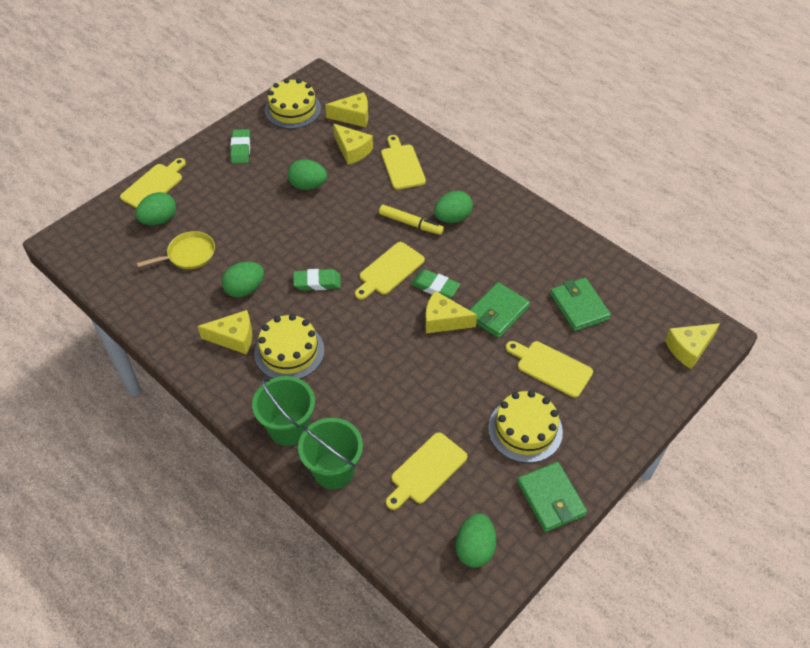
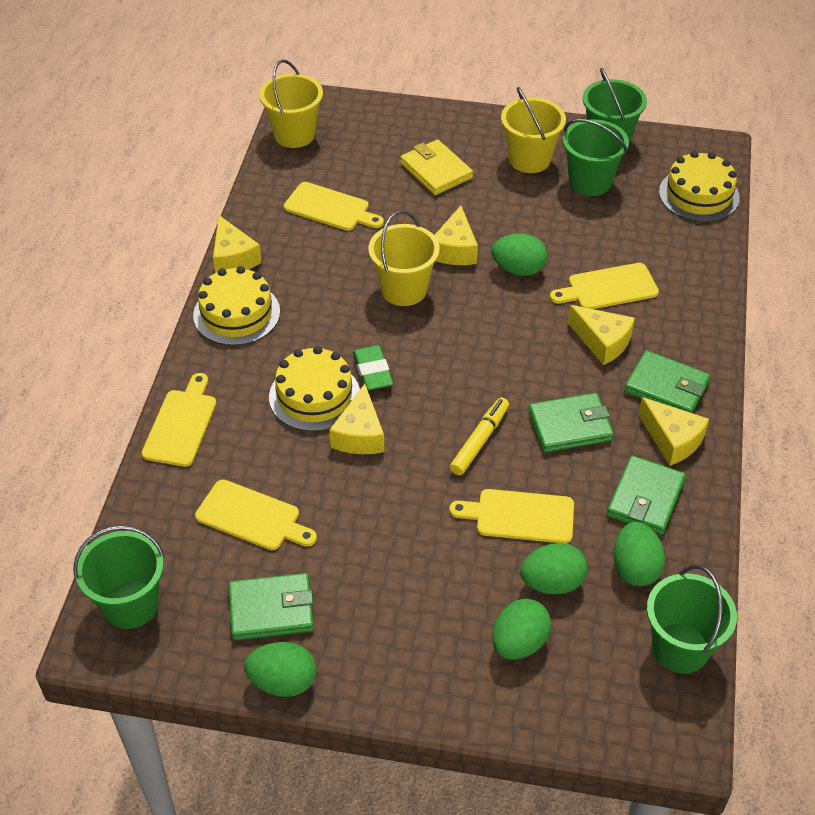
green bucket: [252,376,315,446] [298,418,363,489] = 2 -> [73,525,165,629] [563,119,629,196] [583,68,647,143] [647,565,737,674] = 4
green eraser: [230,129,250,164] [293,269,341,290] [411,270,460,298] = 3 -> [353,345,393,391] = 1
green wallet: [470,282,530,338] [517,462,587,532] [550,278,611,331] = 3 -> [229,573,314,641] [529,393,614,453] [607,455,686,535] [624,350,710,413] = 4
yellow bucket: none = 0 -> [259,59,323,148] [368,210,440,306] [501,87,566,173] = 3
yellow pan: [137,231,215,269] = 1 -> none = 0
yellow wallet: none = 0 -> [400,139,473,195] = 1

